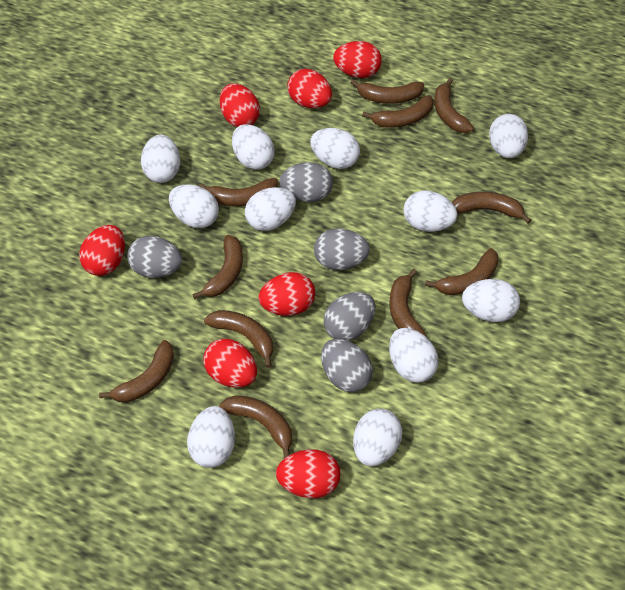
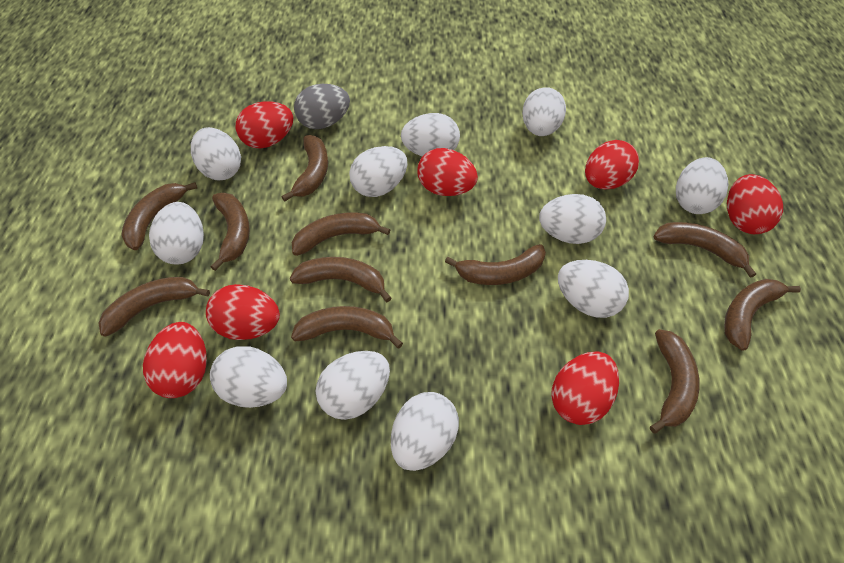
grey egg: [127,236,182,278] [280,162,333,202] [314,229,370,270] [321,339,373,392] [324,292,375,341] = 5 -> [294,84,350,129] = 1

